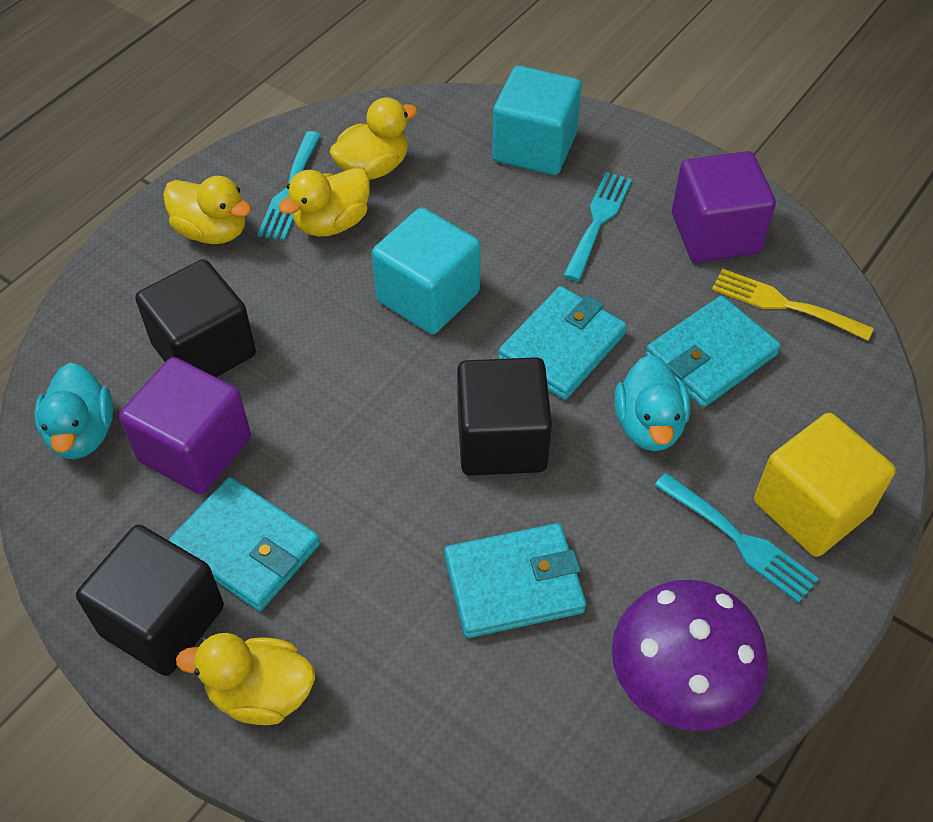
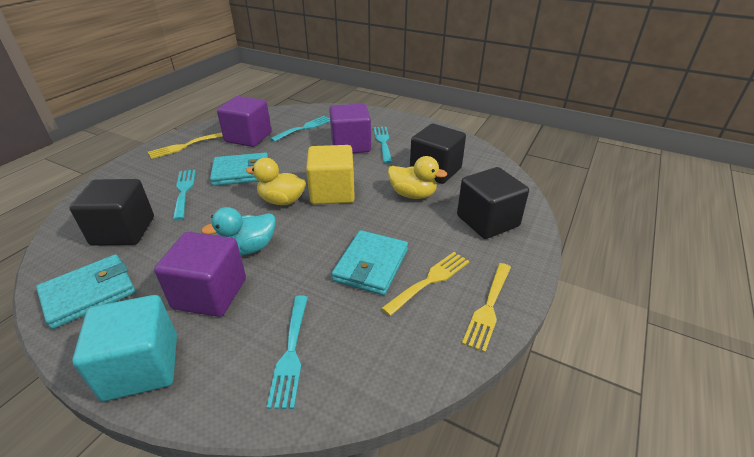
purple cube: [119,357,251,494] [672,151,776,262] = 2 -> [154,232,246,317] [217,96,271,147] [329,103,371,153] = 3
purple mushroom: [612,580,768,731] = 1 -> none = 0
turquoise cube: [372,207,481,334] [492,65,582,175] = 2 -> [72,295,177,401] = 1
turquoise duck: [35,363,113,459] [615,355,690,451] = 2 -> [201,207,276,255] = 1
turquoise fork: [257,131,321,241] [563,172,632,281] [654,473,819,603] = 3 -> [173,170,196,220] [267,296,308,409] [270,116,330,142] [374,127,392,164] = 4
turquoise wallet: [168,477,320,611] [444,523,586,638] [498,286,627,400] [645,296,781,407] = 4 -> [36,254,136,329] [210,153,268,186] [332,230,408,295] = 3
yellow duck: [163,176,252,244] [176,633,315,725] [278,168,370,237] [329,97,418,180] = 4 -> [246,158,306,205] [388,156,447,199] = 2
yellow fork: [712,269,874,341] = 1 -> [148,133,223,159] [381,252,469,316] [462,263,511,353] = 3

